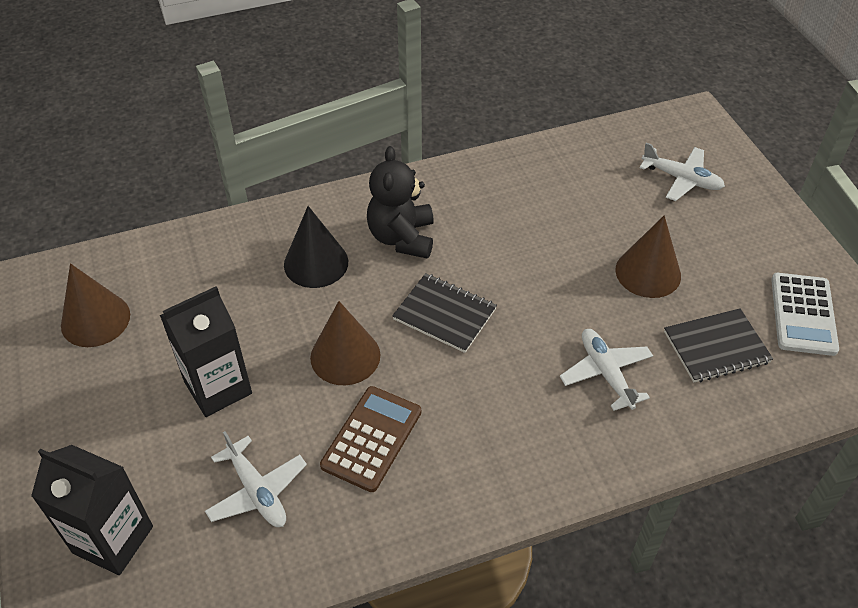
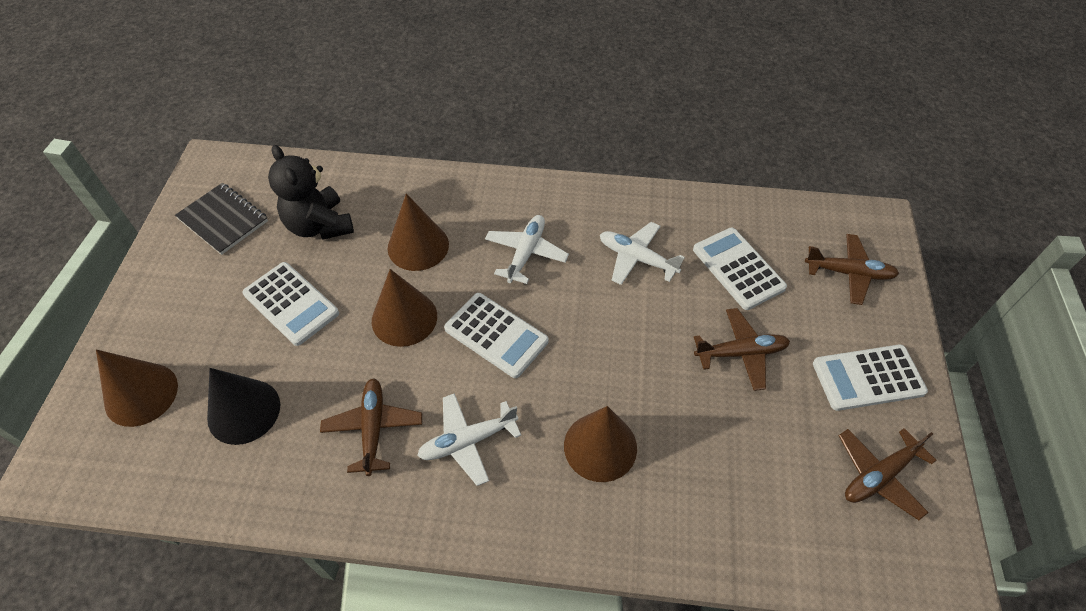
black carton: [31,445,153,575] [160,286,252,417] = 2 -> none = 0
black notebook: [392,273,497,353] [664,308,773,382] = 2 -> [175,183,268,255] = 1
brown calculator: [320,386,421,492] = 1 -> none = 0
brown cone: [61,263,130,347] [310,301,380,385] [616,215,681,298] = 3 -> [96,350,178,427] [372,269,437,347] [388,194,449,271] [564,406,637,482] = 4
brown plane: none = 0 -> [320,378,422,476] [694,308,790,391] [805,234,899,305] [839,428,937,520] = 4
white calculator: [771,273,839,356] = 1 -> [242,262,339,346] [444,293,549,378] [693,227,787,310] [813,345,928,411] = 4

